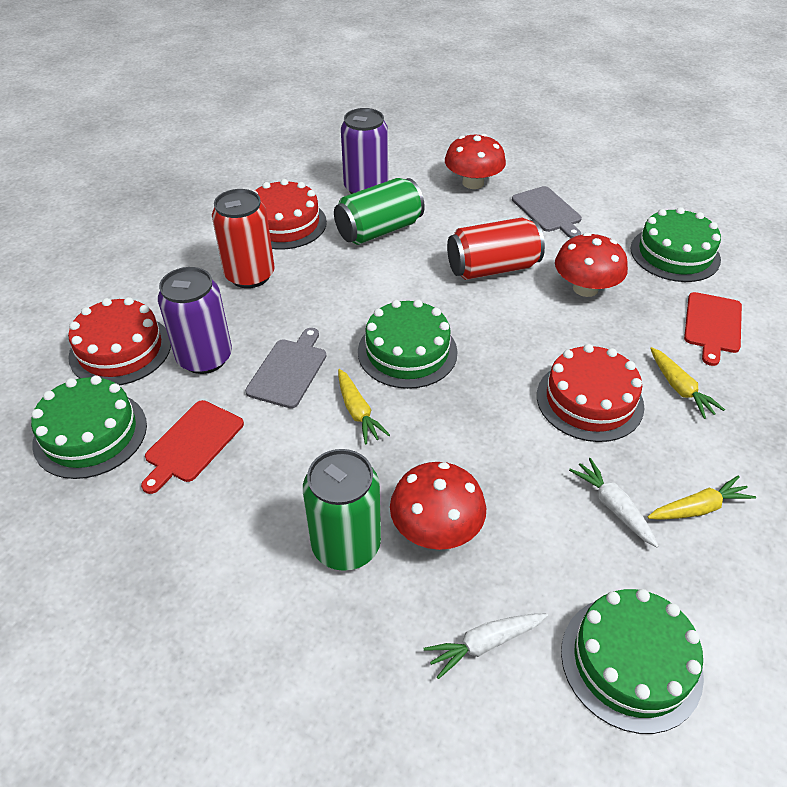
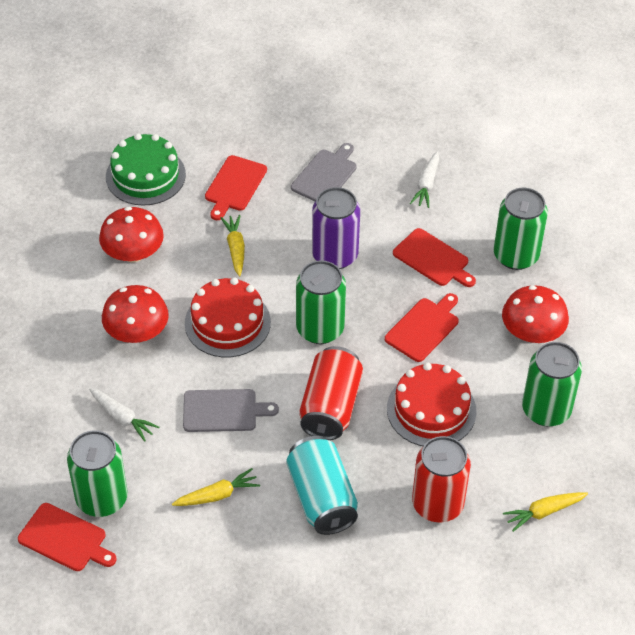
green cake: [31,376,147,479] [358,299,458,389] [561,589,704,734] [630,207,721,282] = 4 -> [106,133,186,206] = 1
green can: [303,449,381,571] [334,178,425,245] = 2 -> [67,430,128,517] [296,260,346,344] [494,188,548,270] [522,342,582,427] = 4
purple can: [158,267,232,374] [341,108,388,194] = 2 -> [312,187,360,269] = 1
red cake: [68,297,171,385] [253,179,327,249] [537,344,644,442] = 3 -> [185,277,271,357] [387,363,476,446] = 2
red cutting board: [141,400,244,494] [684,292,742,366] = 2 -> [18,503,117,571] [205,155,267,220] [385,293,459,362] [393,228,476,287] = 4
turquoise can: none = 0 -> [286,436,358,535] = 1

